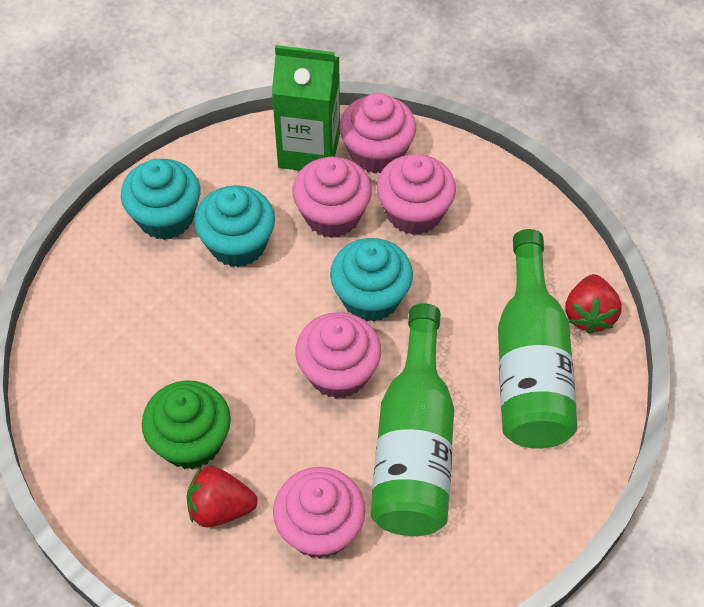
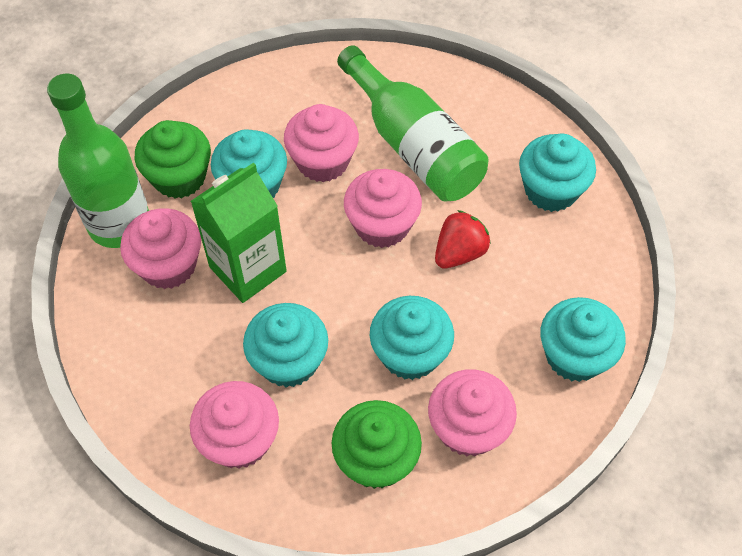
green cupcake: [142,380,231,469] = 1 -> [135,120,211,198] [332,400,422,489] = 2
red strawberry: [187,466,258,528] [565,274,621,334] = 2 -> [435,210,491,269] = 1
turquoise cupcake: [121,159,200,240] [194,185,275,267] [330,238,413,322] = 3 -> [211,129,287,198] [243,303,328,387] [370,296,454,380] [519,134,596,212] [540,297,626,382] = 5

